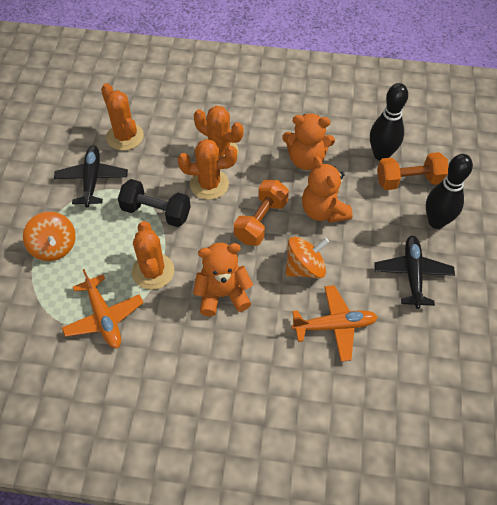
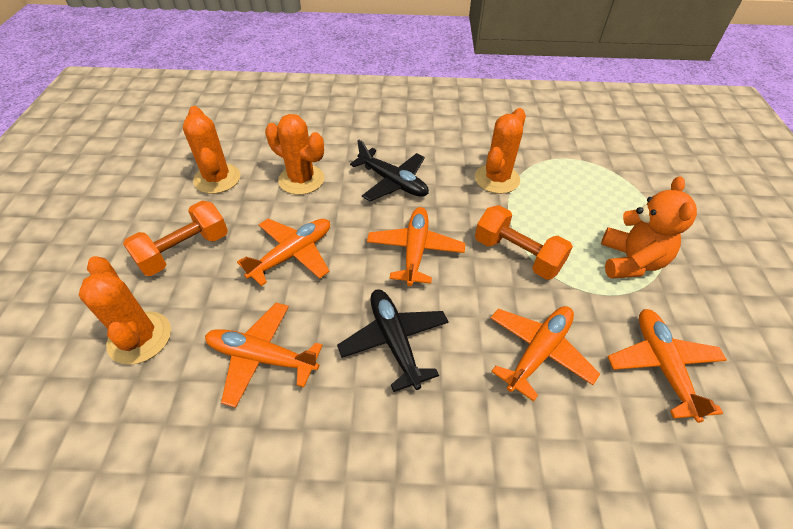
black bowling pin: [370,83,408,161] [426,154,473,229] = 2 -> none = 0
black dumbbell: [118,179,191,227] = 1 -> none = 0
orange plane: [62,269,144,348] [291,285,378,362] = 2 -> [205,303,323,408] [237,219,330,286] [367,207,465,286] [491,306,600,402] [608,309,727,423] = 5
orange spinning top: [23,212,76,261] [286,237,329,279] = 2 -> none = 0
orange teddy bear: [193,243,253,317] [282,113,335,170] [302,156,353,223] = 3 -> [601,176,697,279] = 1

